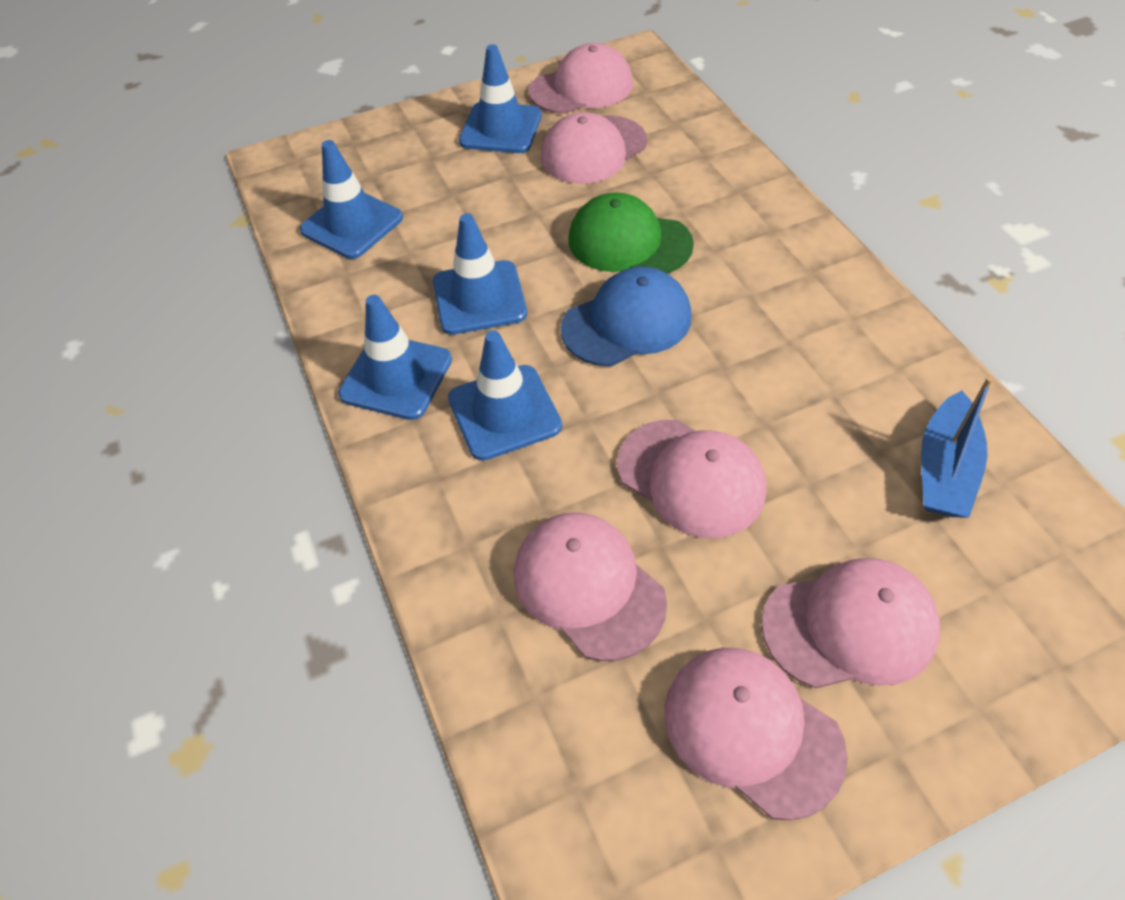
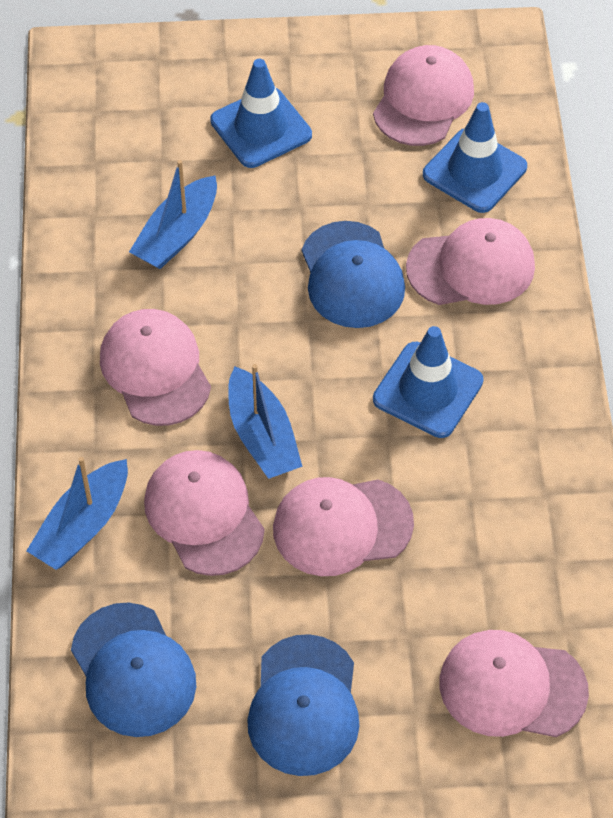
blue boat: [921,377,993,518] = 1 -> [26,457,128,570] [129,160,217,269] [228,364,303,479] = 3
blue cap: [561,267,692,366] = 1 -> [71,602,196,737] [247,634,359,776] [302,221,405,328] = 3
blue traffic cone: [300,140,403,259] [338,295,452,420] [433,213,527,335] [448,331,562,461] [459,44,542,153] = 5 -> [210,59,312,168] [373,326,483,438] [423,102,527,213] = 3
green cap: [568,192,694,273] = 1 -> none = 0

